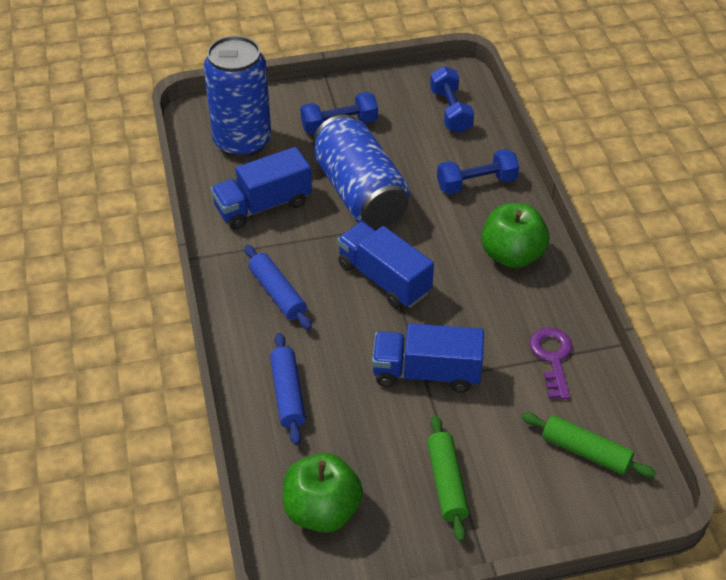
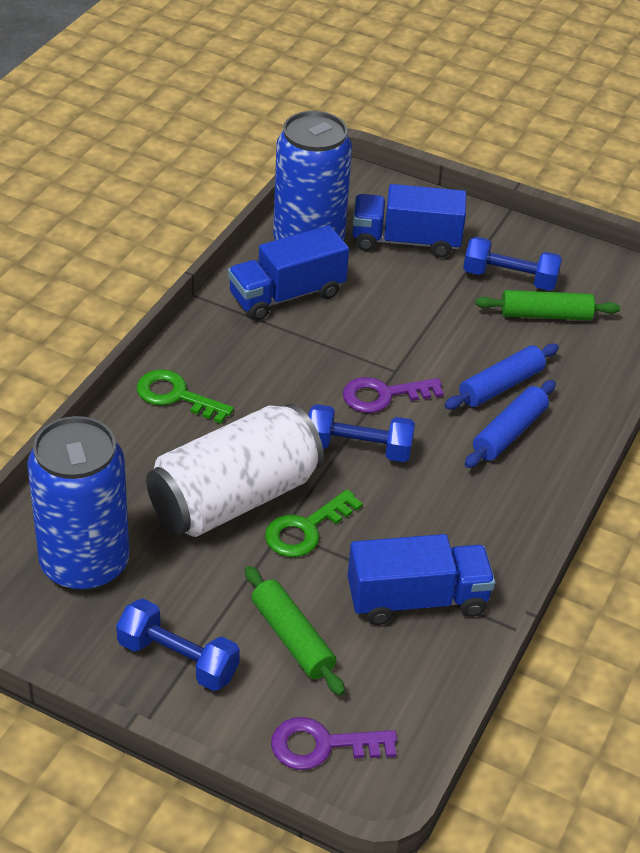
green apple: [283,453,363,533] [481,203,550,268] = 2 -> none = 0
green key: none = 0 -> [137,369,234,424] [265,489,363,557] = 2
purple key: [529,328,572,400] = 1 -> [271,717,397,770] [343,377,444,413] = 2
white can: none = 0 -> [146,404,324,537] = 1

